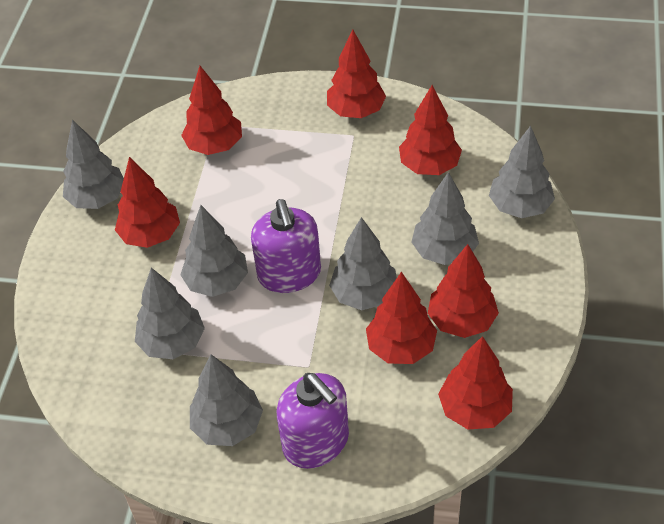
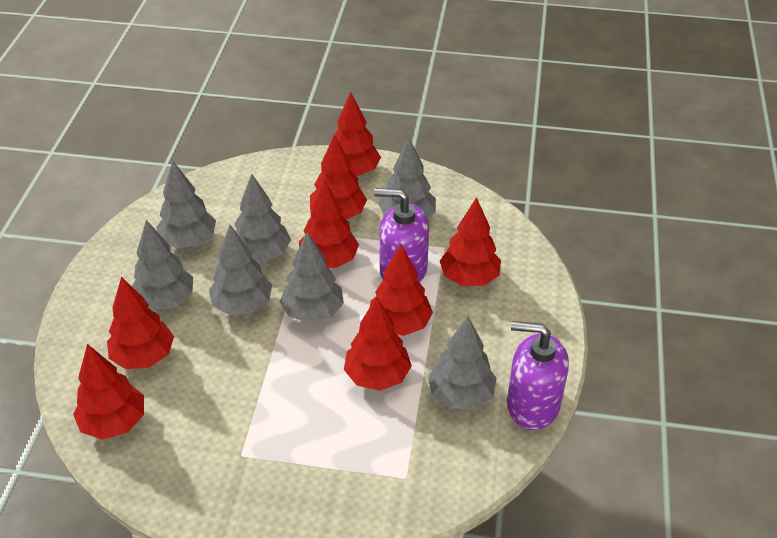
red tree: [115,157,180,248] [181,66,242,155] [327,29,386,118] [366,272,437,364] [399,85,462,175] [428,244,499,338] [438,336,513,430] = 7 -> [73,344,144,440] [107,277,174,369] [299,180,359,268] [310,134,367,219] [335,92,381,176] [344,297,412,391] [370,244,433,336] [440,197,501,286] = 8

